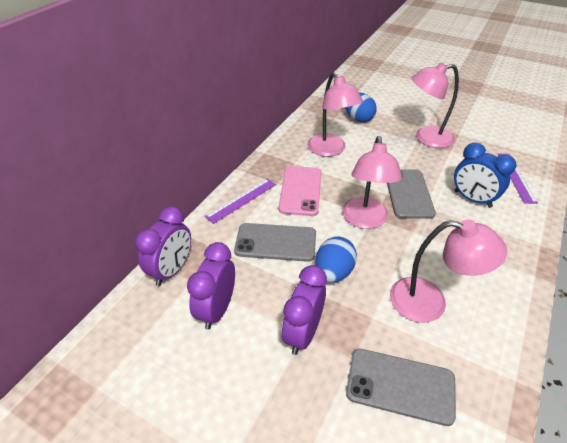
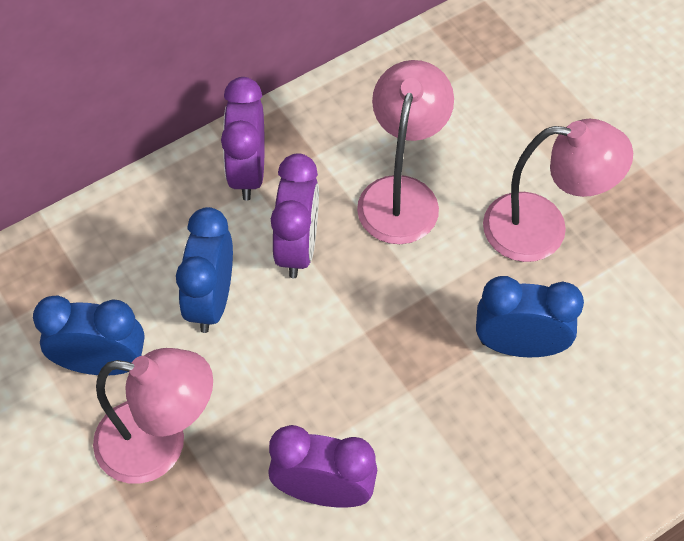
blue clock: [454,143,516,208] = 1 -> [33,296,145,375] [176,207,233,333] [476,276,584,357] = 3
blue egg: [315,236,357,283] [345,92,377,122] = 2 -> none = 0
grey phone: [234,223,316,262] [346,349,456,426] [387,169,436,219] = 3 -> none = 0
pink lamp: [307,72,363,157] [342,136,402,229] [390,220,507,323] [412,62,459,148] = 4 -> [93,348,213,484] [357,60,454,244] [483,119,633,262] = 3
pink phone: [279,166,321,216] = 1 -> none = 0
purple ruler: [205,178,276,224] [497,154,538,204] = 2 -> none = 0

